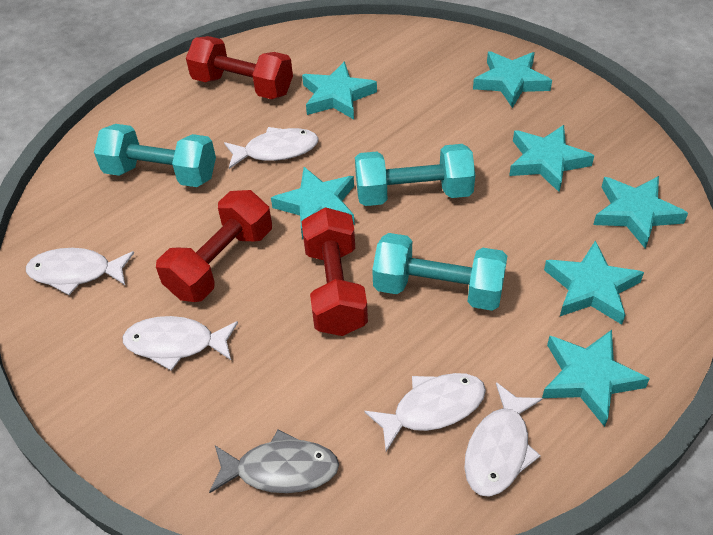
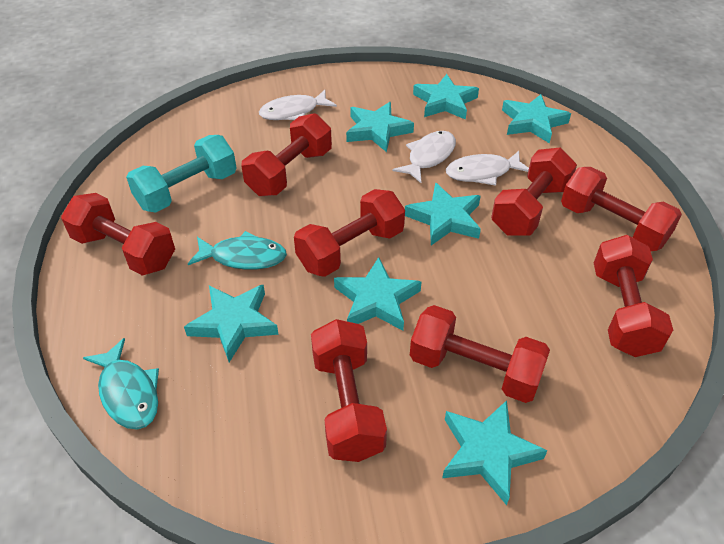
grey fish: [209,430,339,493] = 1 -> none = 0
red dumbbell: [156,190,272,302] [186,36,293,99] [301,207,368,336] = 3 -> [61,193,175,276] [241,113,332,196] [294,189,405,277] [311,319,387,462] [410,305,550,403] [491,148,577,236] [561,167,682,251] [594,235,673,357] = 8
turquoise dumbbell: [94,124,216,187] [355,144,475,206] [372,233,507,311] = 3 -> [126,135,237,213] = 1
turquoise fish: none = 0 -> [83,338,159,429] [188,231,287,270] = 2
white fish: [26,248,134,295] [123,316,238,371] [224,127,319,169] [364,373,486,451] [464,382,543,497] = 5 -> [259,90,337,120] [393,131,456,183] [446,151,529,186] = 3

